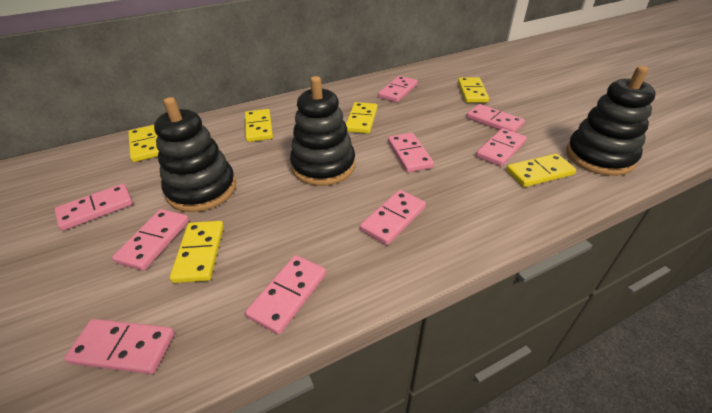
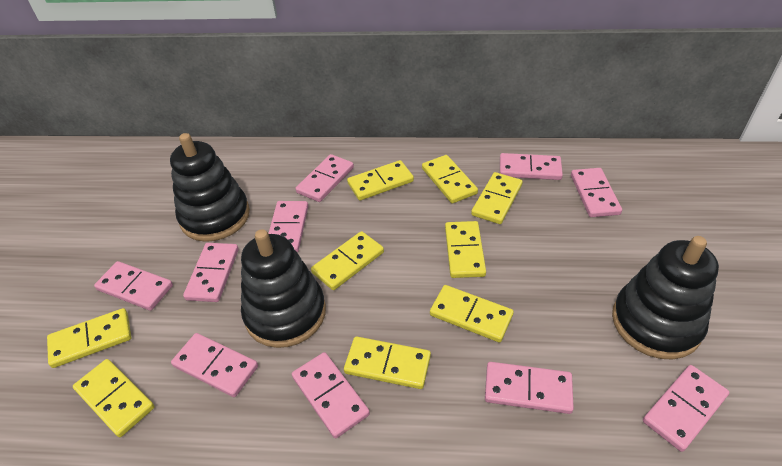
pink domino: [55,184,133,231] [64,319,175,374] [112,209,189,271] [245,255,326,335] [360,190,426,245] [378,76,418,102] [388,133,434,172] [467,104,525,132] [476,128,527,166] = 9 -> [94,261,173,311] [171,333,258,397] [183,243,239,302] [268,201,308,252] [292,352,370,438] [296,154,354,202] [485,362,574,414] [500,153,563,180] [571,168,622,217] [643,365,729,452] = 10
yellow domino: [128,125,159,162] [170,221,224,283] [245,109,273,142] [346,102,378,134] [458,77,489,103] [506,154,576,187] = 6 -> [47,308,131,368] [73,359,155,437] [311,231,384,290] [344,336,431,389] [347,160,414,200] [422,155,478,203] [430,285,514,342] [445,221,486,278] [471,172,523,224] = 9

